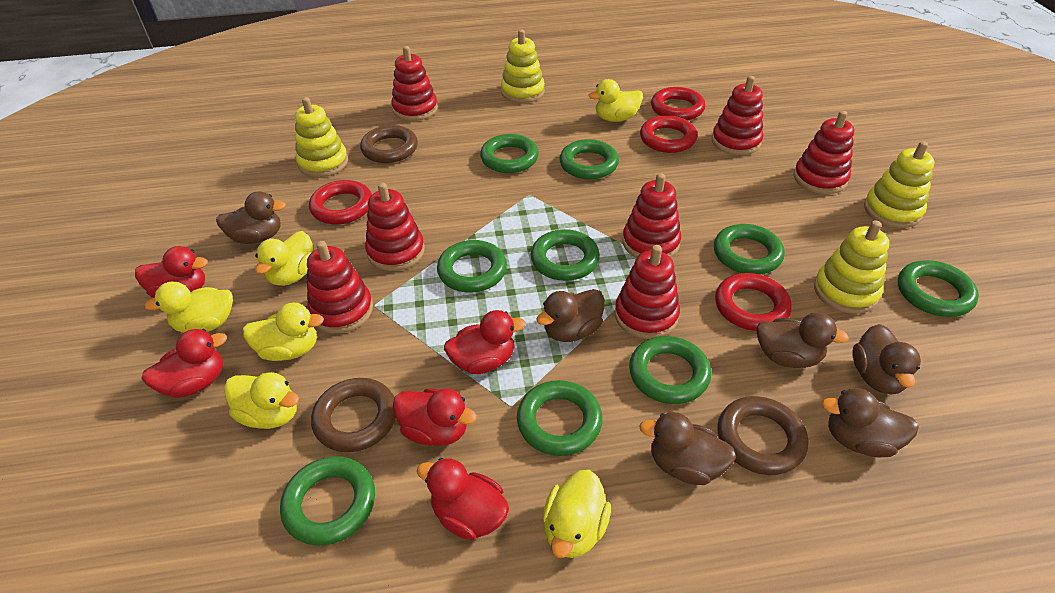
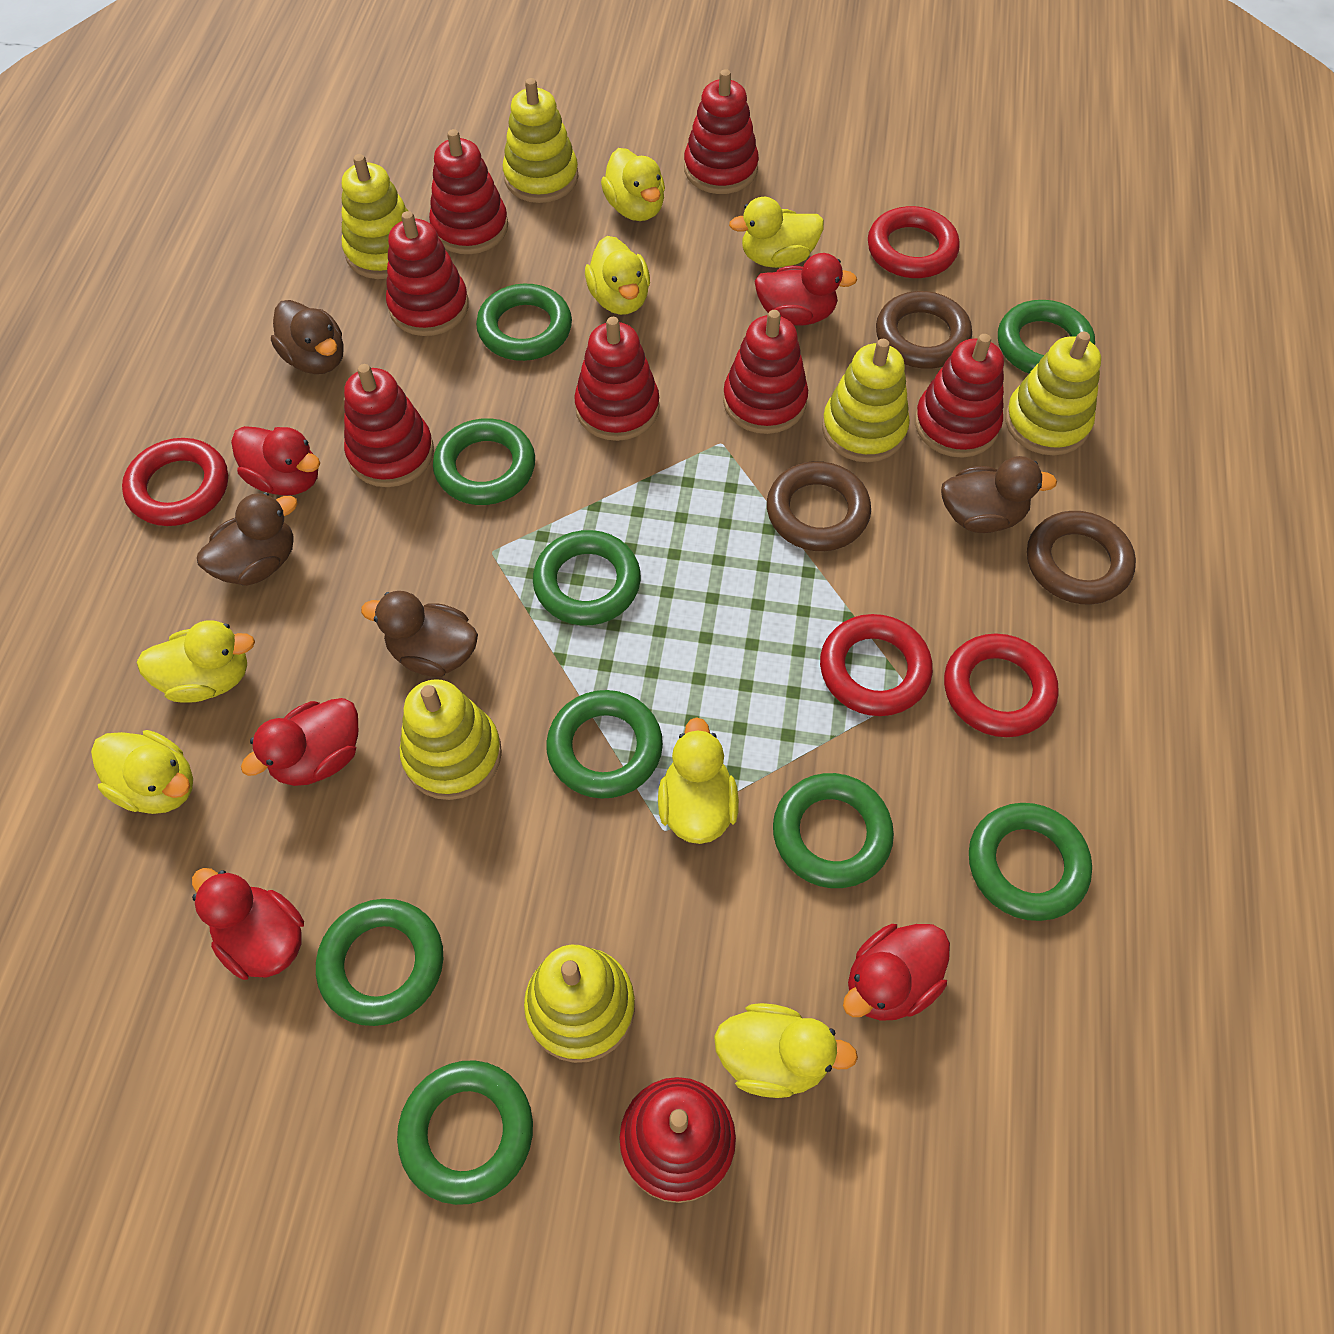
brown duck: [216,191,286,244] [536,289,604,342] [639,412,736,485] [757,313,849,368] [821,388,919,457] [852,324,921,395] = 6 -> [197,492,298,586] [271,300,344,374] [361,591,478,677] [941,456,1057,533] = 4
red stacking toy: [307,241,373,334] [365,183,425,271] [391,46,438,121] [615,245,680,339] [622,173,681,258] [712,76,763,155] [793,111,854,194] = 7 -> [344,364,434,487] [386,211,469,336] [429,129,508,254] [574,317,659,441] [619,1077,736,1203] [684,69,759,194] [723,310,808,434] [915,334,1004,458] = 8
yellow duck: [144,282,233,333] [224,372,299,429] [243,303,324,361] [255,231,314,286] [543,470,611,558] [588,79,643,122] = 6 -> [91,730,193,814] [137,620,255,703] [585,236,650,315] [601,148,665,221] [658,717,739,844] [714,1003,858,1098] [729,197,824,268] = 7
yellow stacking toy: [295,97,348,177] [501,29,545,103] [814,220,889,314] [864,141,935,228] = 4 -> [342,154,408,279] [400,679,502,800] [503,78,578,203] [524,945,635,1063] [822,339,910,462] [1005,332,1101,455] = 6

